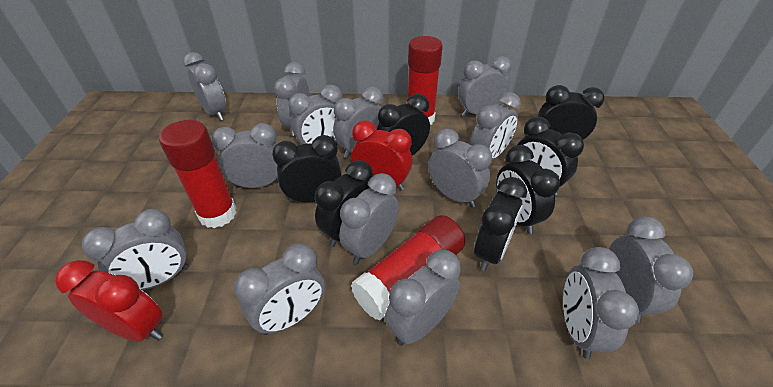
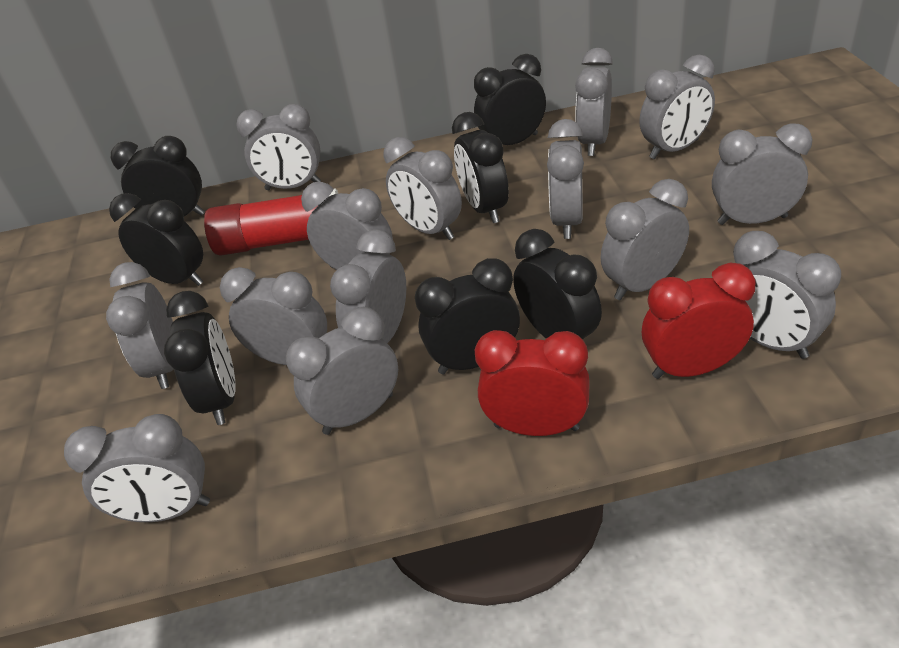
red glue stick: [159,120,237,228] [351,215,466,321] [407,36,443,125] = 3 -> [204,188,339,256] = 1

